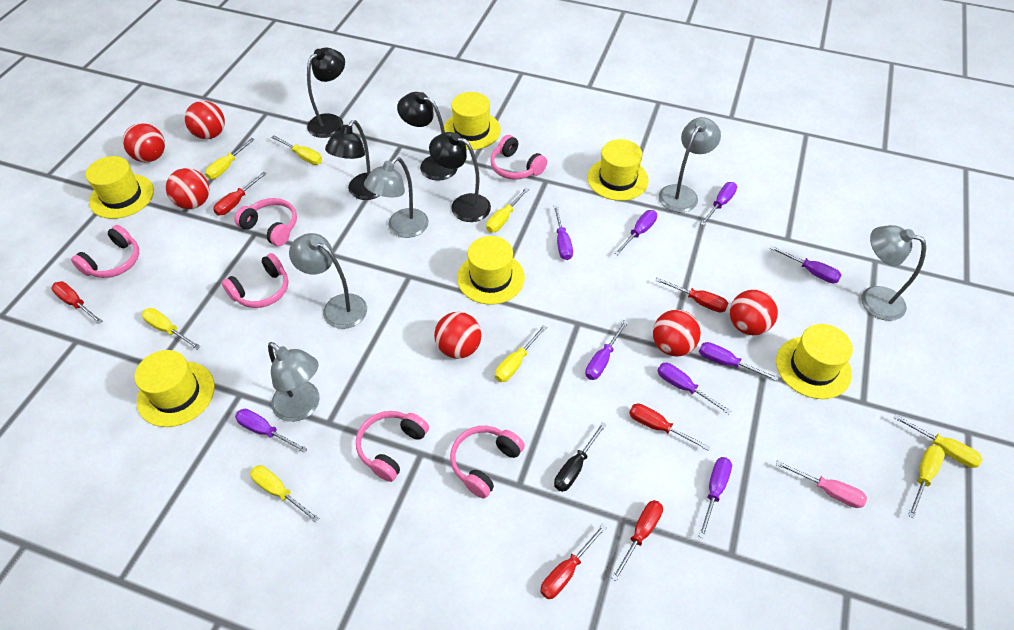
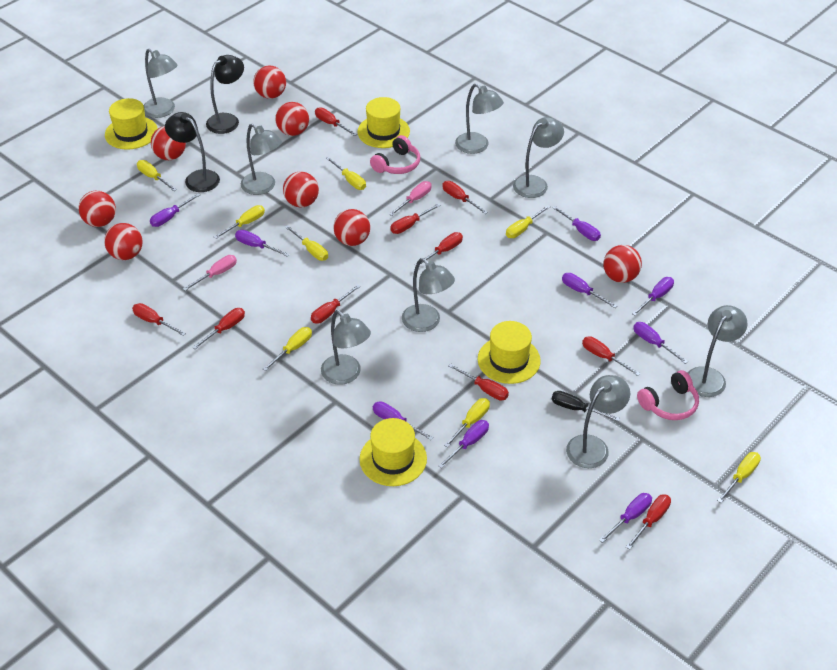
black lamp: [307,48,345,138] [325,120,380,200] [397,92,458,181] [429,132,491,222] = 4 -> [165,112,220,192] [206,55,244,134] = 2
grey lamp: [268,342,320,422] [289,233,367,329] [364,157,429,238] [659,117,721,212] [861,225,926,321] = 5 -> [144,48,178,118] [241,124,282,195] [321,310,371,385] [402,258,455,332] [455,83,504,154] [513,117,564,198] [566,375,630,468] [688,305,748,397] = 8
pink headphones: [71,225,139,278] [222,253,289,308] [234,198,297,246] [356,411,429,482] [450,426,525,498] [490,135,547,180] = 6 -> [370,135,420,174] [637,370,699,420] = 2
pink screwdriver: [776,460,867,508] = 1 -> [183,255,237,291] [389,181,432,216] = 2
red ball: [123,123,165,162] [166,168,209,209] [185,101,225,139] [434,312,481,359] [653,310,701,357] [730,289,778,335] = 6 -> [78,191,116,227] [104,223,143,260] [151,126,186,160] [253,66,286,99] [275,102,309,136] [283,172,319,207] [333,209,370,246] [603,245,642,283] = 8
red screwdriver: [51,281,102,324] [213,172,267,215] [540,524,607,599] [612,500,663,582] [629,404,710,451] [655,277,728,312] = 6 -> [132,303,186,336] [192,308,245,349] [311,285,361,324] [315,108,357,136] [390,203,441,234] [415,232,463,266] [442,181,488,214] [449,364,509,400] [582,336,641,376] [626,494,671,550] = 10
yellow hat: [86,156,154,219] [134,350,215,427] [444,92,501,150] [457,236,525,305] [587,139,649,201] [776,324,853,399] = 6 -> [105,98,158,150] [357,97,410,148] [359,418,427,486] [478,321,541,384] = 4

